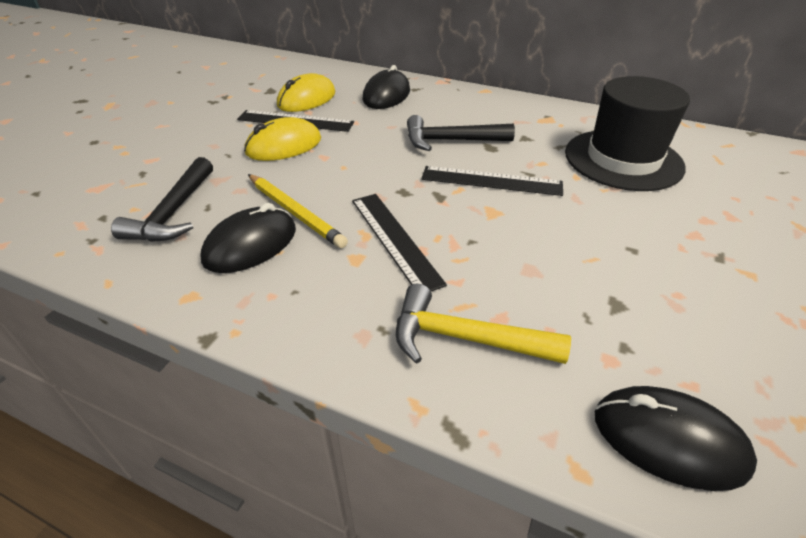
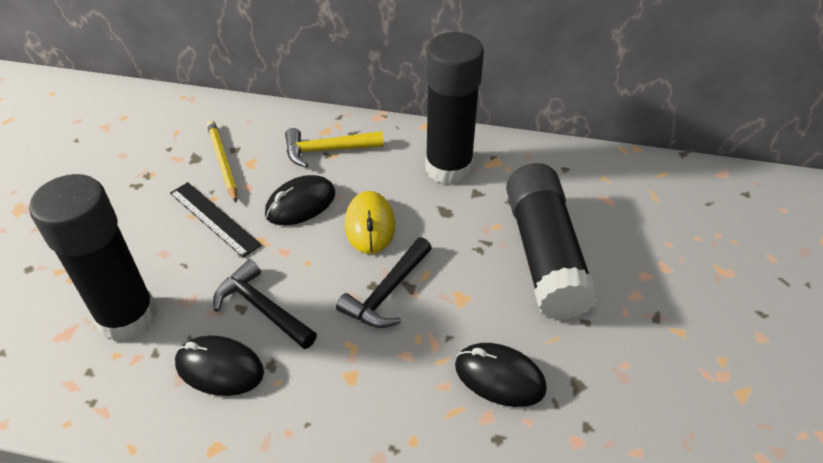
black glue stick: none = 0 -> [29,174,157,341] [425,32,484,185] [506,163,598,320] = 3
black hat: [565,76,690,191] = 1 -> none = 0
black ruler: [237,110,354,132] [352,194,447,291] [421,166,563,196] = 3 -> [170,182,262,258] = 1
yellow mouse: [244,117,321,161] [277,73,335,112] = 2 -> [345,191,395,254] = 1

